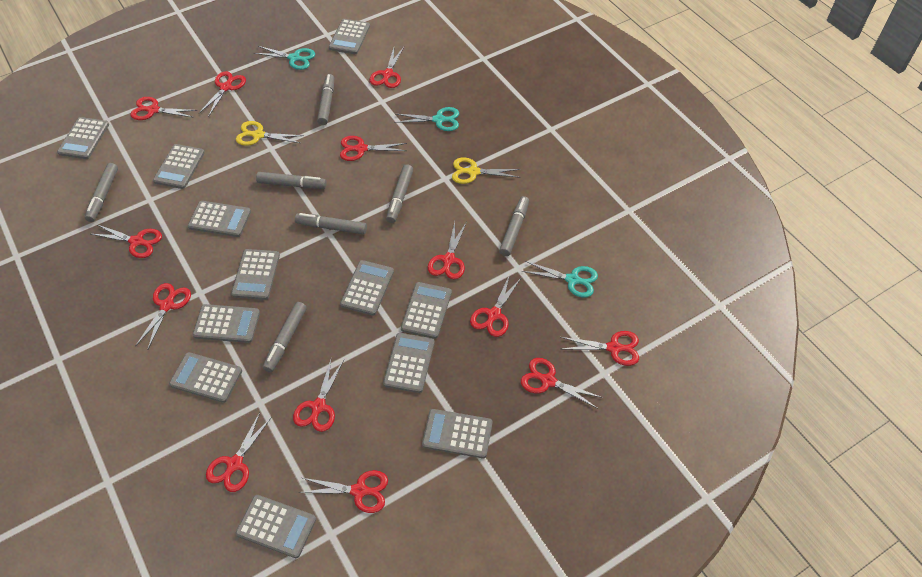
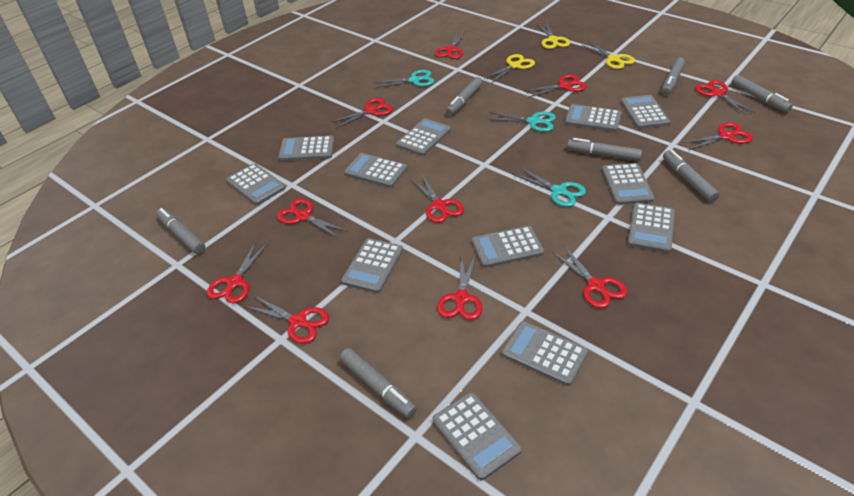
red scissors: [91,224,162,258] [130,97,198,120] [135,283,191,349] [199,71,246,117] [206,413,272,492] [293,357,344,432] [299,470,388,513] [340,136,407,161] [370,47,404,88] [428,222,466,279] [470,274,522,337] [521,358,603,408] [561,331,639,366] = 13 -> [207,242,268,303] [244,295,329,344] [277,198,348,239] [330,98,393,128] [411,175,464,223] [435,32,466,59] [437,255,483,320] [524,74,587,97] [552,246,627,309] [681,122,753,150] [695,80,755,116] = 11
yellow scissors: [236,121,304,146] [452,157,521,184] = 2 -> [484,54,535,83] [537,22,570,49] [582,41,635,69] = 3

